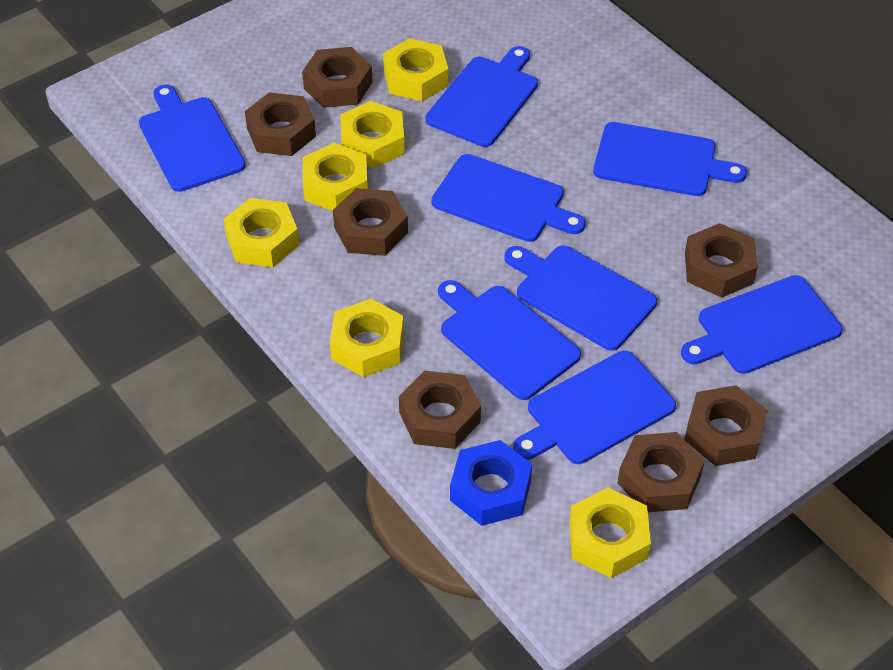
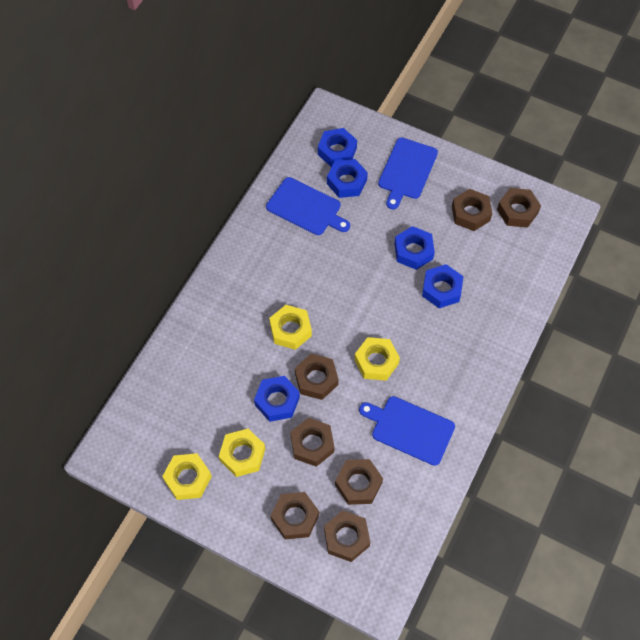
blue cutting board: [139,85,246,192] [426,46,538,147] [432,154,586,242] [438,280,581,400] [504,245,657,351] [513,351,676,464] [593,122,747,196] [681,275,842,374] = 8 -> [266,177,350,235] [359,396,455,466] [378,138,438,209] = 3
blue nut: [450,440,532,526] = 1 -> [254,376,300,422] [318,128,357,167] [327,159,368,198] [394,226,435,270] [422,264,463,308] = 5
yellow nut: [224,198,299,267] [303,143,368,211] [330,299,404,377] [340,101,405,168] [383,38,448,101] [570,487,651,578] = 6 -> [162,453,212,500] [219,429,265,477] [269,305,312,350] [354,337,400,381] = 4

